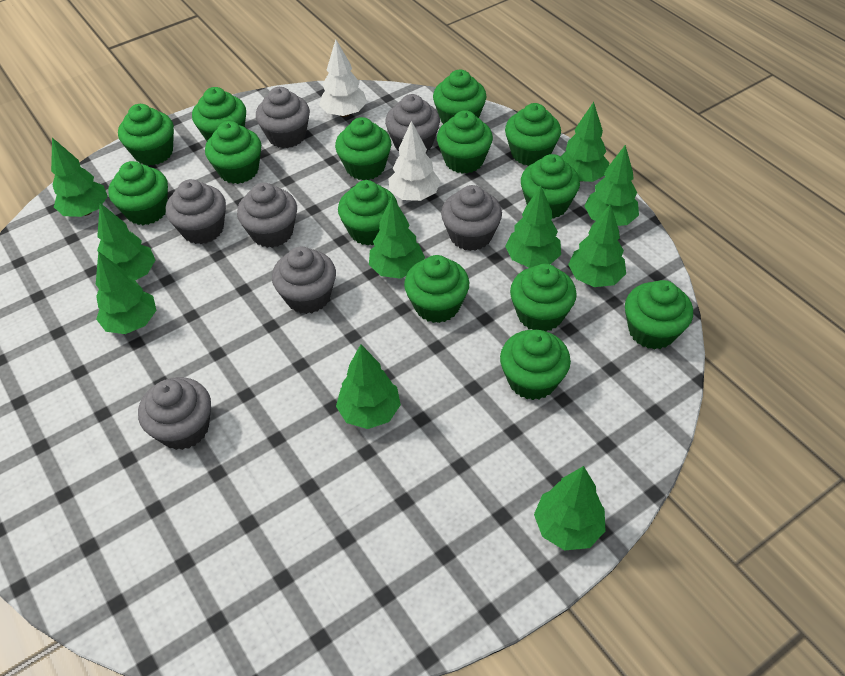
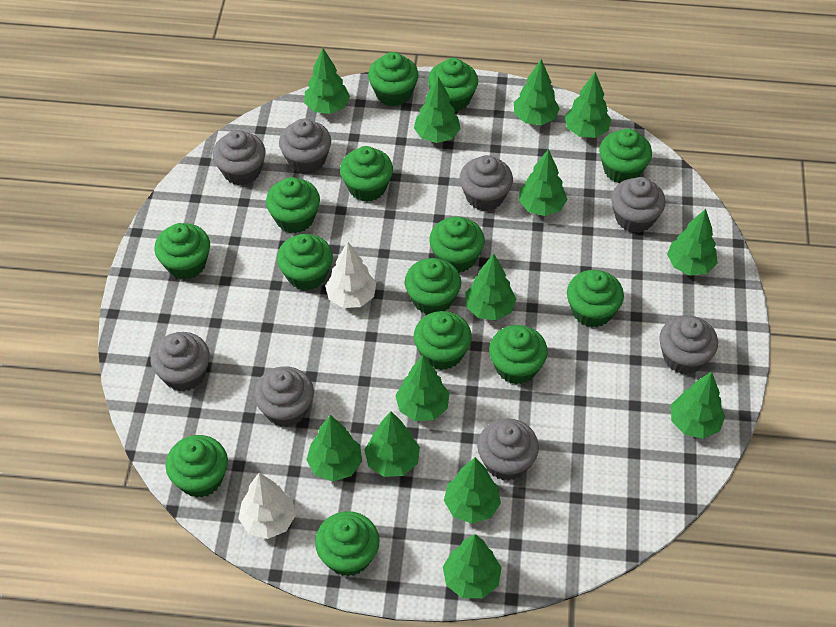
green tree: [51,138,108,217] [96,251,156,334] [97,203,155,280] [336,344,401,429] [369,197,425,279] [505,185,561,268] [534,466,606,550] [561,102,609,182] [568,204,626,287] [584,145,639,226] = 10 -> [304,48,350,114] [306,415,362,481] [364,411,420,477] [395,355,449,421] [414,77,461,143] [443,534,502,598] [444,457,501,524] [465,254,516,320] [514,59,560,125] [519,149,568,216] [565,72,611,138] [667,209,718,276] [671,372,725,439] = 13
grey cupcake: [138,377,211,450] [166,179,226,244] [237,183,297,248] [256,87,310,148] [272,247,336,314] [385,94,440,153] [441,185,502,251] = 7 -> [151,332,210,391] [213,130,266,185] [254,366,314,427] [279,118,331,174] [460,155,513,211] [477,418,539,481] [611,177,666,233] [660,315,718,375] = 8

